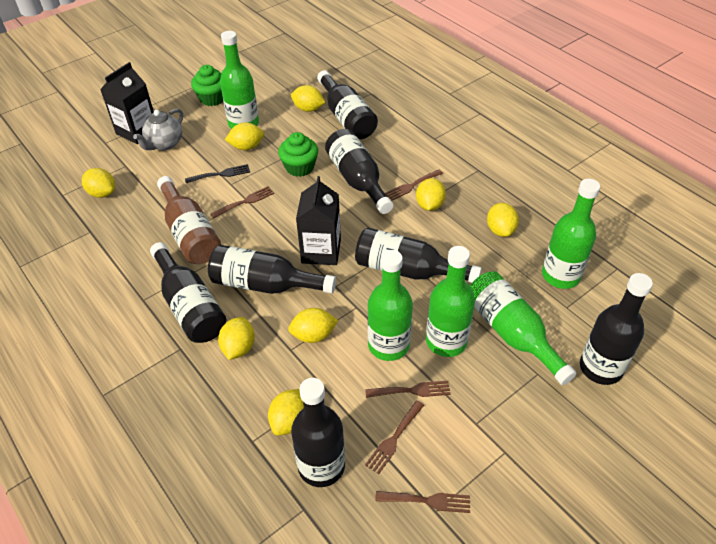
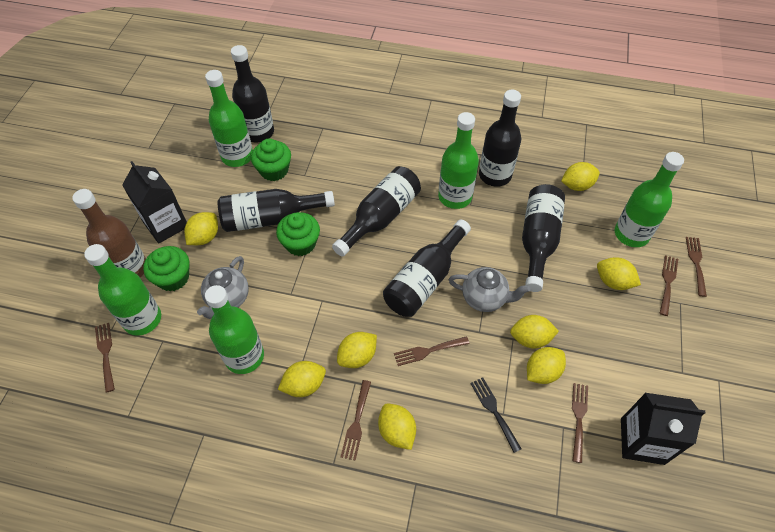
black bottle: [150,242,226,343] [208,245,336,294] [291,378,345,487] [317,70,378,140] [325,129,394,214] [355,228,482,283] [580,273,653,385] = 7 -> [218,189,335,232] [231,45,274,143] [332,166,421,257] [383,219,471,317] [479,90,521,187] [522,184,565,292] = 6
brown fork: [211,186,274,218] [365,381,451,398] [365,400,424,474] [375,491,470,513] [385,170,443,201] = 5 -> [95,323,115,393] [341,380,371,461] [394,336,470,366] [572,383,588,463] [659,255,678,316] [686,237,707,297] = 6
green cupcake: [191,65,223,106] [278,132,318,177] = 2 -> [143,246,190,291] [251,139,291,181] [276,212,320,256] = 3
grey teapot: [133,108,183,150] = 1 -> [197,256,249,319] [449,267,530,312] = 2

